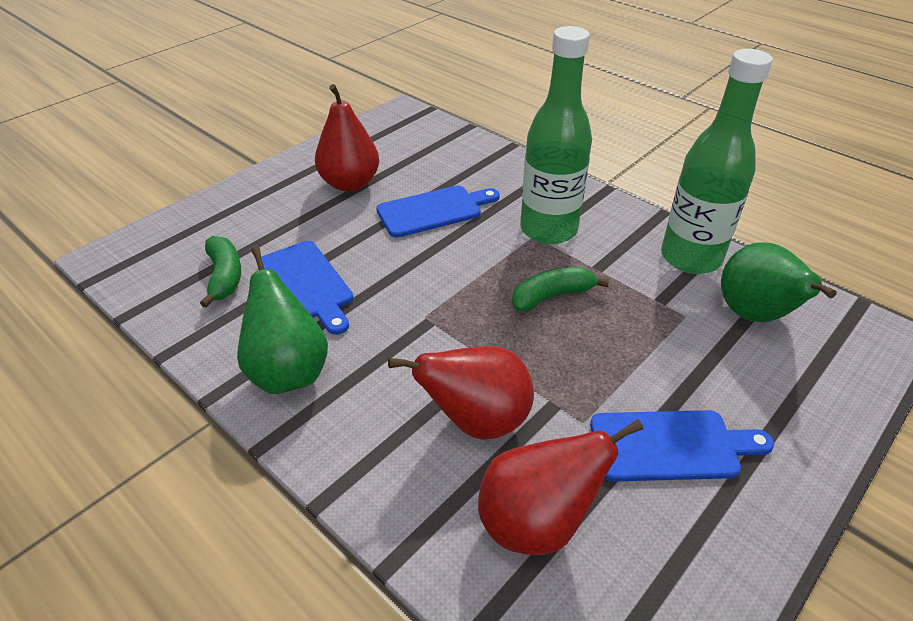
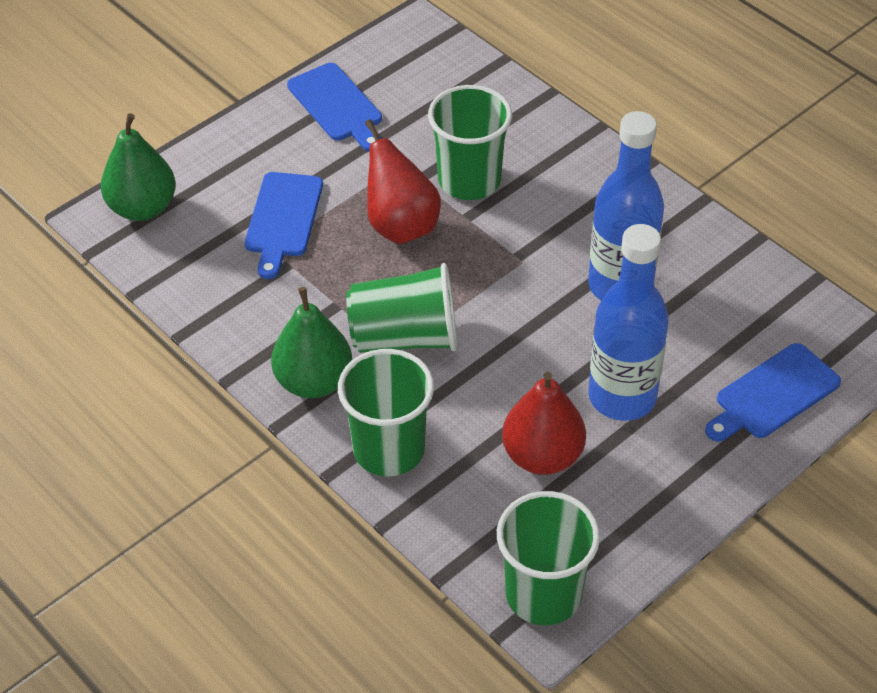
blue bottle: none = 0 -> [588,111,664,300] [588,224,669,421] = 2
green banana: [200,236,241,308] [512,267,609,312] = 2 -> none = 0
green bottle: [520,26,592,244] [661,49,773,274] = 2 -> none = 0
green cup: none = 0 -> [338,349,434,476] [346,263,457,353] [428,85,512,200] [497,491,600,625] = 4
red pear: [315,84,379,192] [388,346,534,440] [478,419,643,555] = 3 -> [365,119,441,244] [502,372,586,475] = 2

